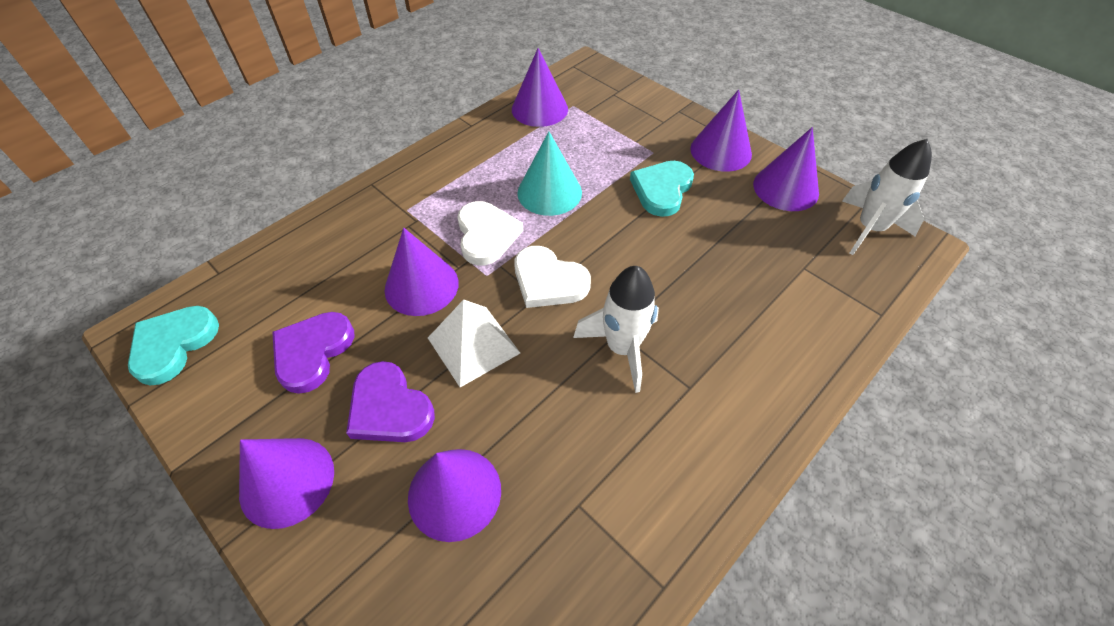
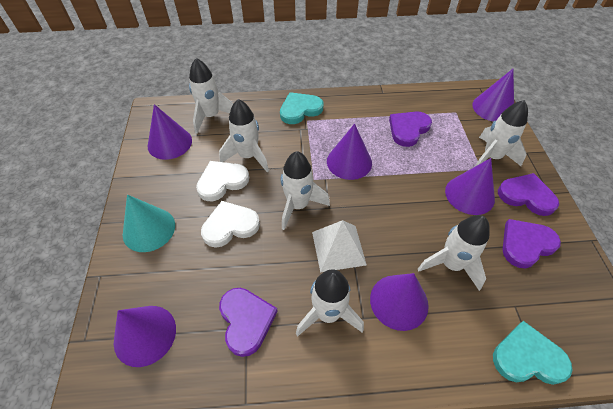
purple heart: [272,312,354,394] [346,361,435,442] = 2 -> [219,288,278,357] [389,111,432,147] [498,173,559,216] [503,219,561,269] = 4
white rocket: [573,266,659,393] [842,139,932,255] = 2 -> [189,58,234,134] [219,99,269,172] [281,151,330,230] [296,269,364,337] [418,215,490,291] [475,100,528,166] = 6

